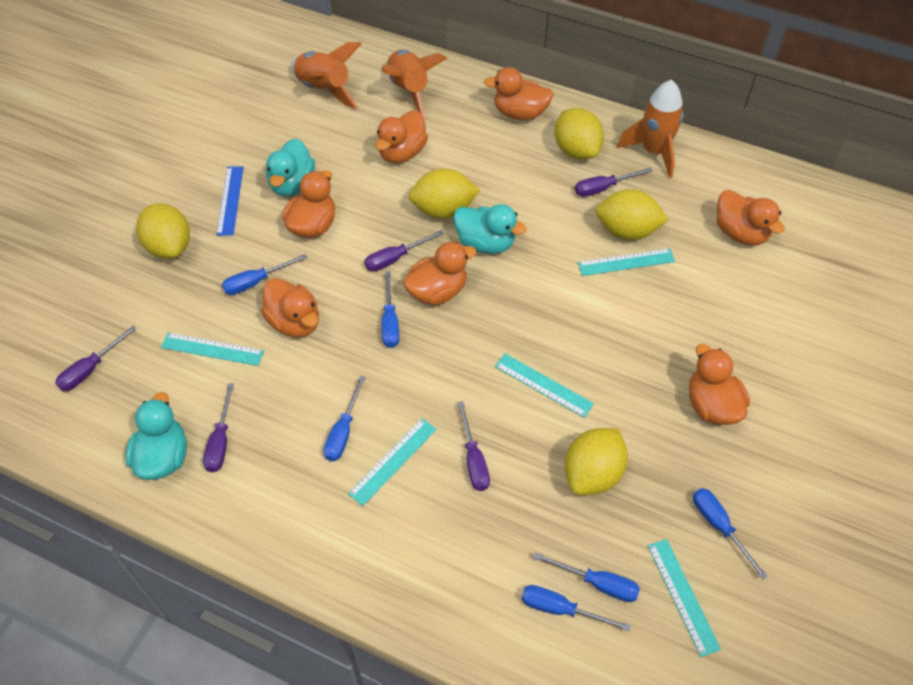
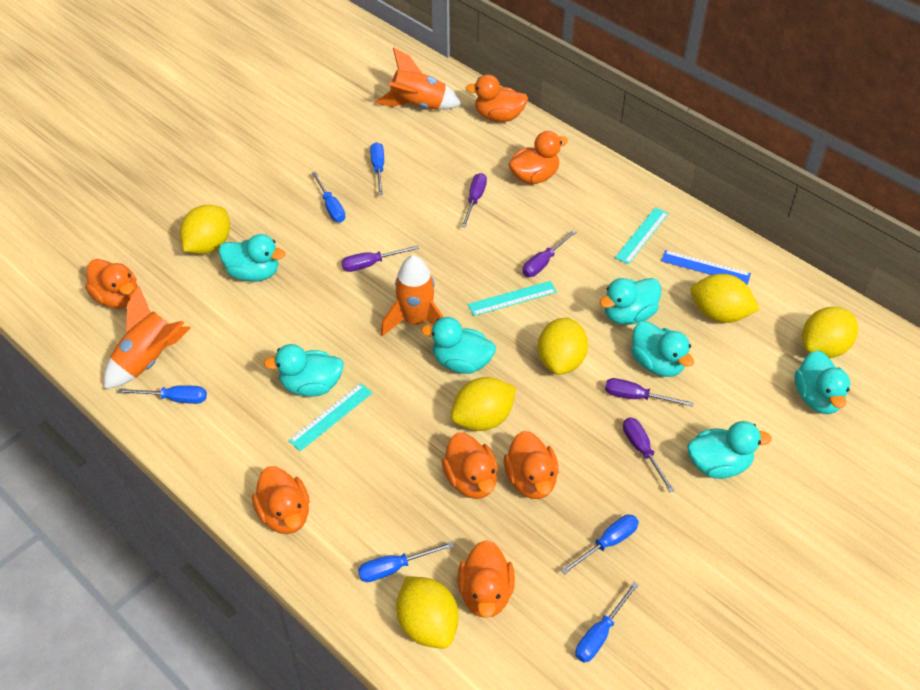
turquoise duck: [126,392,187,480] [266,138,315,196] [453,204,527,254] = 3 -> [219,234,285,282] [263,344,344,397] [421,317,496,374] [599,278,661,325] [631,321,694,377] [688,421,772,479] [795,350,850,414] = 7
turquoise ruler: [161,333,264,366] [348,418,437,506] [495,354,594,418] [578,248,675,276] [648,539,721,657] = 5 -> [288,383,373,451] [468,281,557,316] [615,207,669,264] = 3
yellow lemon: [136,203,190,259] [409,169,480,219] [555,108,604,160] [564,428,628,495] [596,189,669,240] = 5 -> [180,205,230,254] [396,576,459,648] [451,377,516,431] [538,318,588,375] [691,274,759,323] [802,307,858,358] = 6

